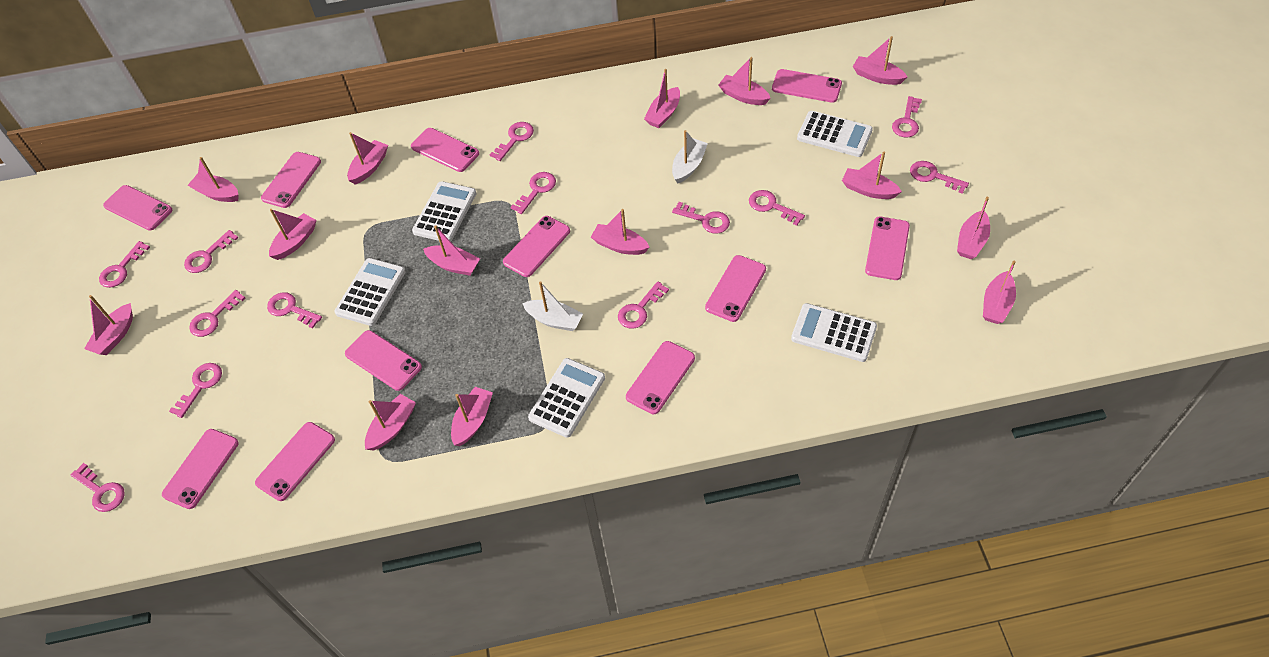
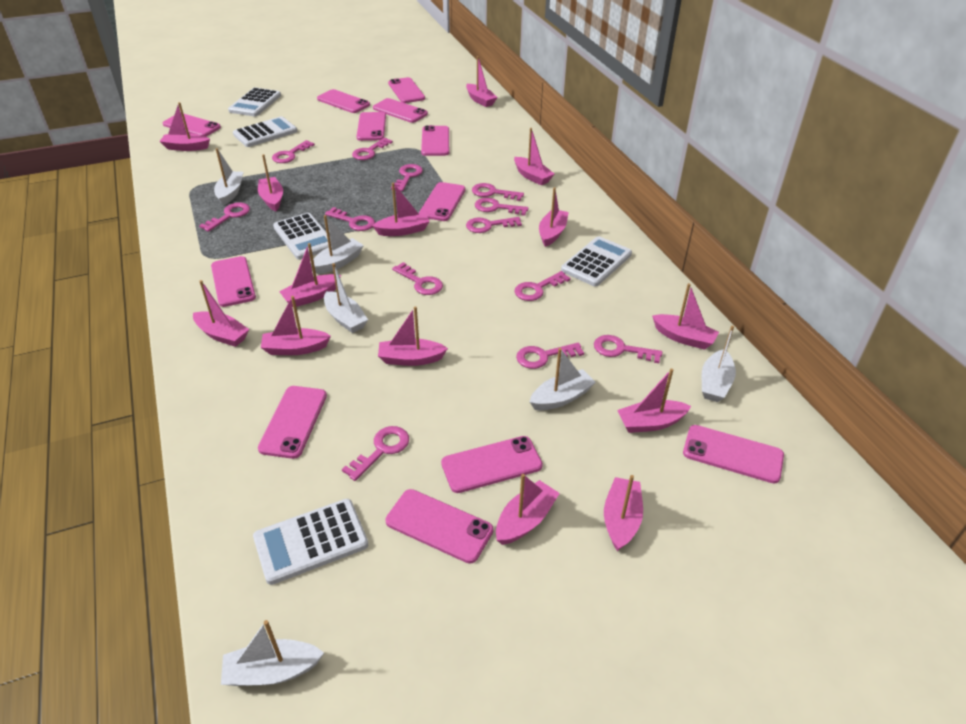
pink phone: [103,185,172,231] [162,429,239,509] [255,422,335,501] [261,152,321,208] [345,330,422,391] [411,128,479,172] [503,216,570,277] [626,341,695,414] [705,255,766,322] [772,69,842,103] [865,217,910,280] = 11 -> [163,114,221,136] [211,256,256,307] [258,386,327,459] [317,89,370,113] [357,112,386,141] [373,98,428,123] [385,489,493,564] [388,77,425,103] [419,182,465,221] [421,125,449,156] [441,436,543,493] [683,425,784,483] = 12
white boat: [522,281,583,331] [672,130,708,183] = 2 -> [214,148,243,206] [221,620,324,686] [311,215,364,274] [324,263,368,333] [530,348,596,410] [702,326,736,402] = 6

